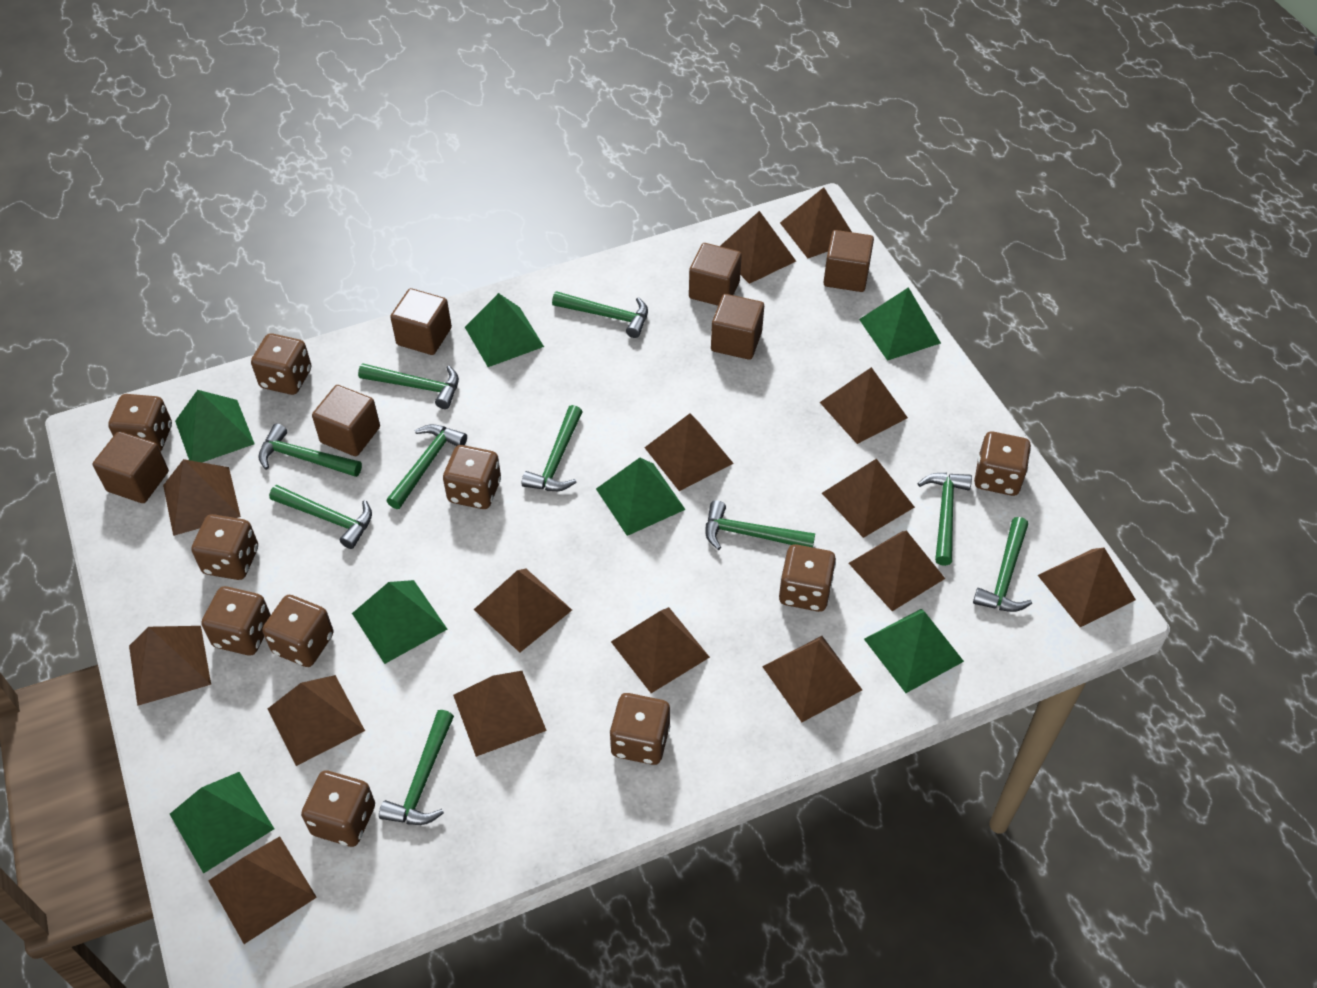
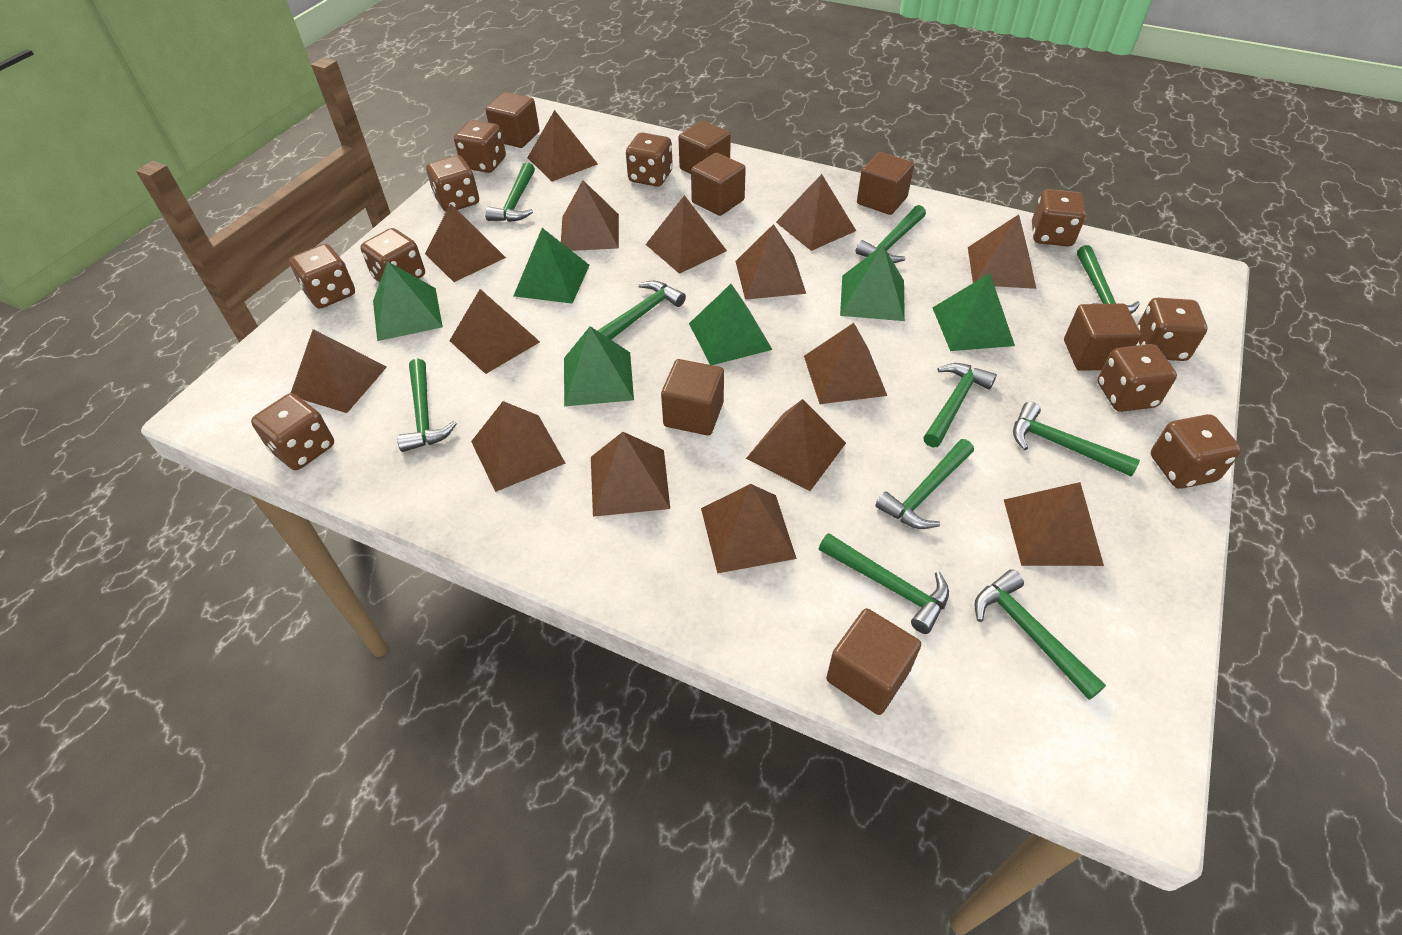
brown cube: [93,431,169,503] [312,385,380,456] [390,288,452,355] [689,243,742,306] [711,294,764,360] [823,230,874,292] = 6 -> [486,92,540,148] [661,359,724,436] [678,121,731,174] [691,152,746,216] [826,608,921,715] [857,152,914,215] [1064,303,1141,371] = 7
green pyramid: [170,772,274,874] [175,390,254,462] [352,580,447,664] [465,293,544,367] [596,458,686,536] [859,287,941,361] [864,609,964,693] = 7 -> [373,261,443,341] [514,228,590,304] [564,326,634,406] [689,284,773,365] [840,245,905,321] [932,273,1015,351] = 6

